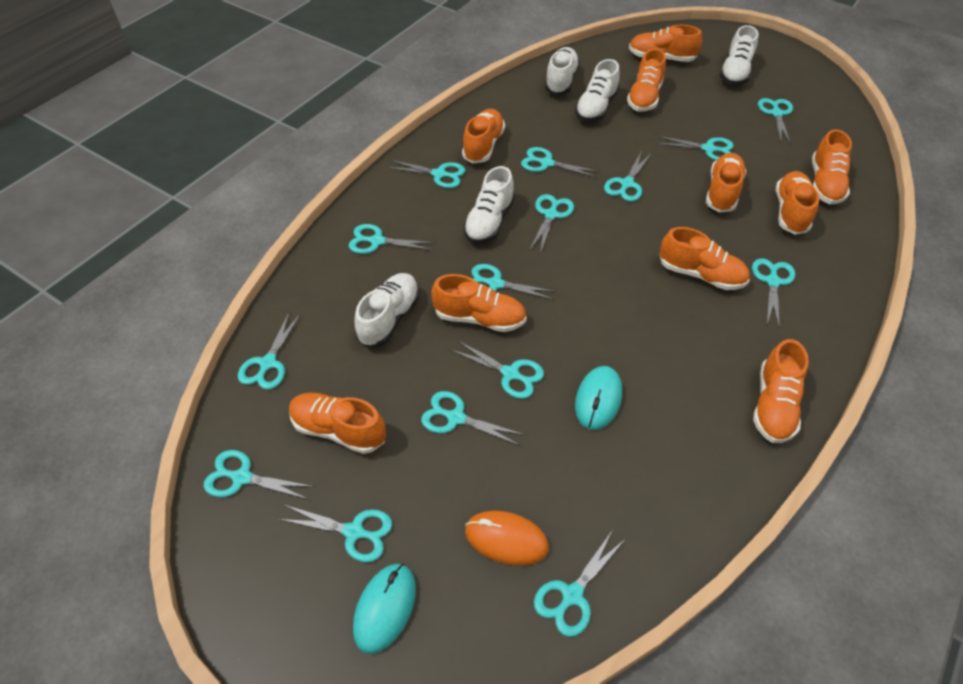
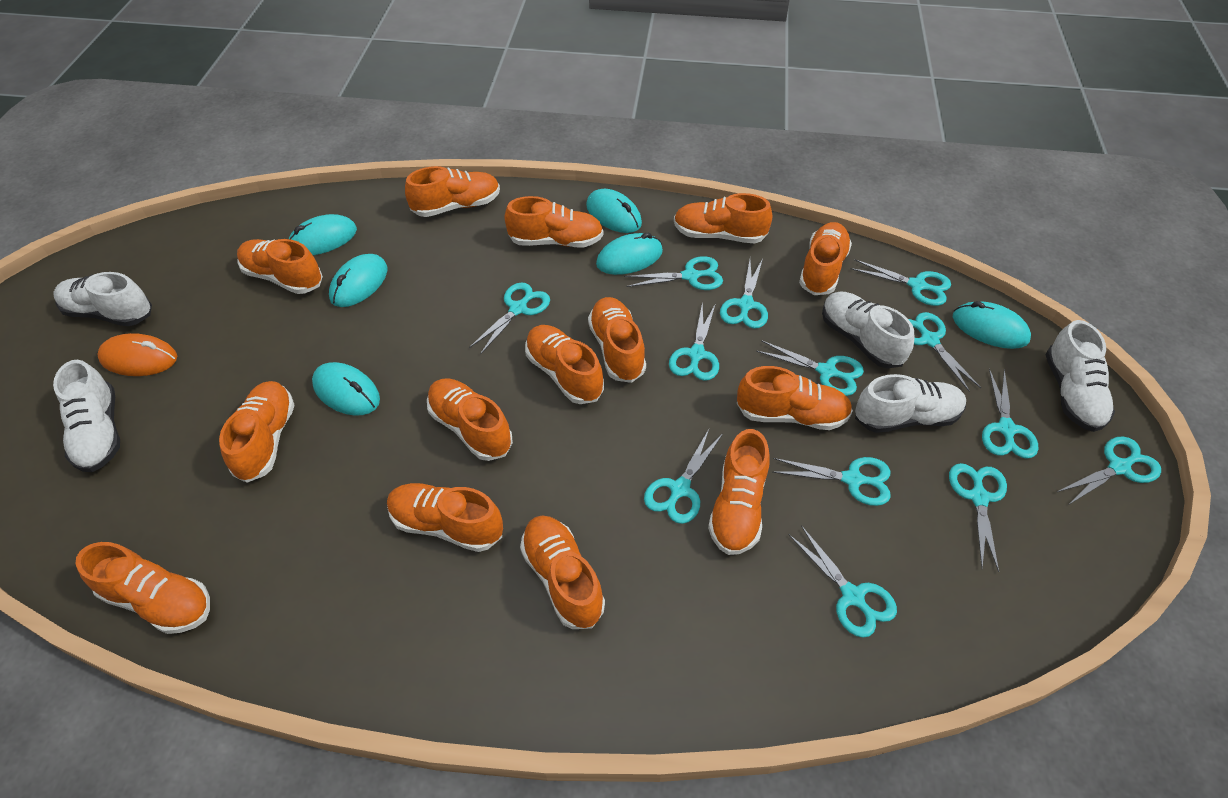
orange shoe: [289,393,386,454] [431,274,527,332] [462,109,505,164] [627,49,666,112] [629,25,702,62] [659,227,750,290] [706,153,746,213] [753,339,809,443] [776,171,819,235] [812,129,852,204] = 10 -> [75,542,210,634] [219,381,295,483] [237,239,323,294] [387,483,503,552] [405,166,500,217] [427,378,513,461] [504,196,603,247] [520,515,605,629] [525,325,604,404] [588,297,646,383] [674,193,772,244] [708,429,769,555] [737,366,853,430] [799,222,852,295] = 14
turquoise mouse: [353,564,416,654] [575,366,622,430] = 2 -> [289,214,357,255] [312,362,380,416] [329,254,387,307] [586,189,642,233] [596,233,663,275] [953,301,1031,349] = 6
turquoise scissors: [204,450,314,499] [238,311,301,390] [279,505,392,562] [349,224,436,254] [387,160,465,188] [421,391,525,446] [451,340,544,399] [471,264,557,300] [521,147,600,178] [530,194,574,254] [534,531,624,637] [604,153,651,202] [656,136,734,161] [752,258,795,329] [758,98,793,145] = 15 -> [469,282,550,355] [624,256,723,290] [644,429,723,524] [669,301,719,381] [720,259,768,329] [756,340,864,396] [772,457,891,506] [788,525,897,638] [850,259,951,306] [908,312,981,392] [949,463,1007,572] [982,369,1038,459] [1057,436,1161,504] = 13

